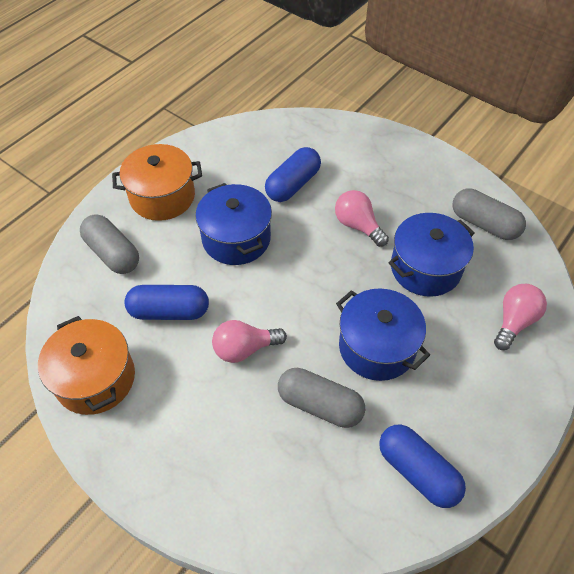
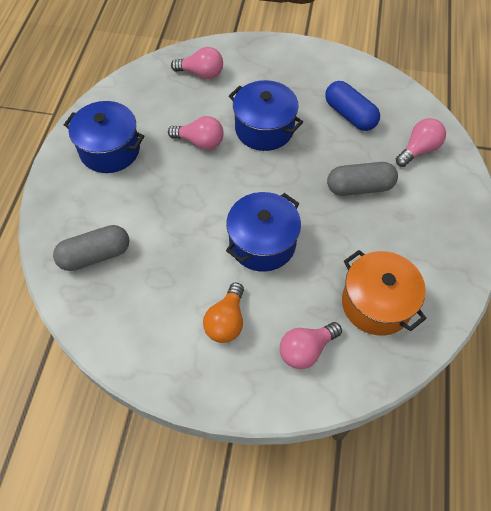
blue capsule: [124,285,209,320] [265,147,321,202] [379,425,466,508] = 3 -> [325,81,380,131] = 1
grey capsule: [80,214,139,274] [278,368,365,428] [452,188,526,240] = 3 -> [53,225,130,271] [327,162,398,196] = 2
orange light bulb: none = 0 -> [203,282,244,343] = 1
orange pot: [38,316,135,415] [112,144,202,221] = 2 -> [342,250,427,336] = 1
pink light bulb: [212,320,287,363] [335,190,389,247] [494,284,547,350] = 3 -> [168,116,224,150] [171,47,223,79] [280,322,342,369] [396,118,446,167] = 4

